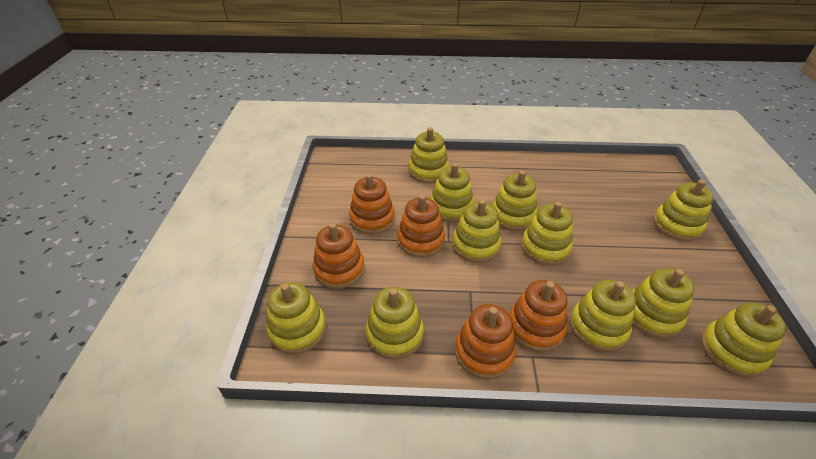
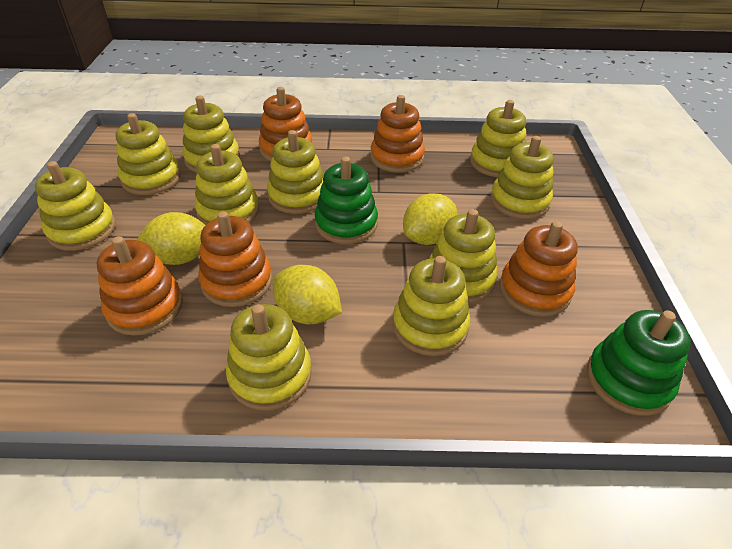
green stacking toy: none = 0 -> [315,157,378,244] [587,310,691,416] = 2
yellow lemon: none = 0 -> [137,212,205,265] [273,265,342,324] [403,193,458,245] = 3
yellow stacking toy: [266,282,326,354] [366,287,424,360] [409,127,449,183] [430,163,474,223] [452,199,501,263] [492,170,538,231] [521,202,573,265] [570,280,636,352] [632,268,694,339] [653,180,714,241] [701,303,786,378] = 11 -> [35,161,116,251] [115,113,181,195] [182,95,240,173] [195,144,259,225] [226,304,312,411] [267,130,323,214] [393,256,470,356] [429,209,498,303] [470,100,526,177] [490,136,554,219] = 10

